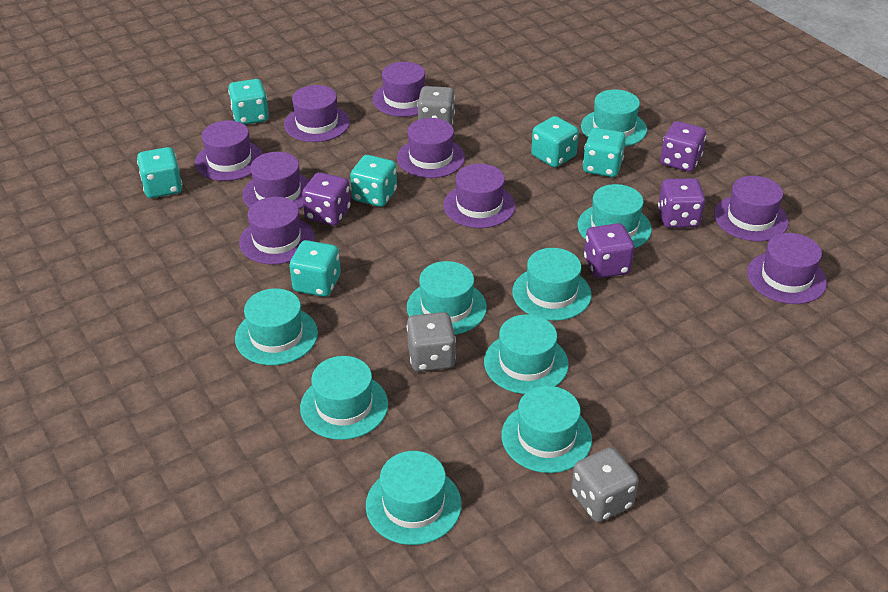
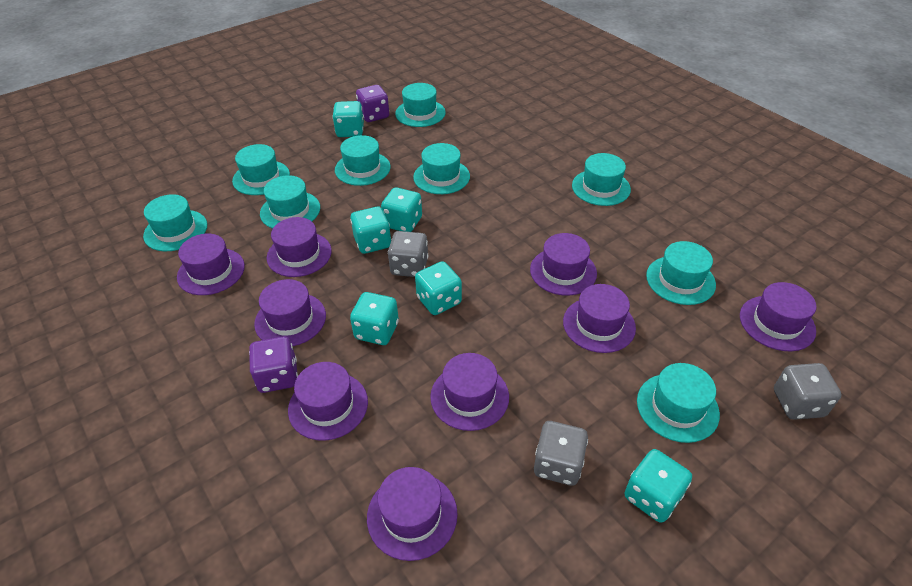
purple dice: [302,172,351,225] [584,223,635,278] [658,178,705,228] [660,121,706,172] = 4 -> [249,336,298,393] [356,85,389,122] = 2

